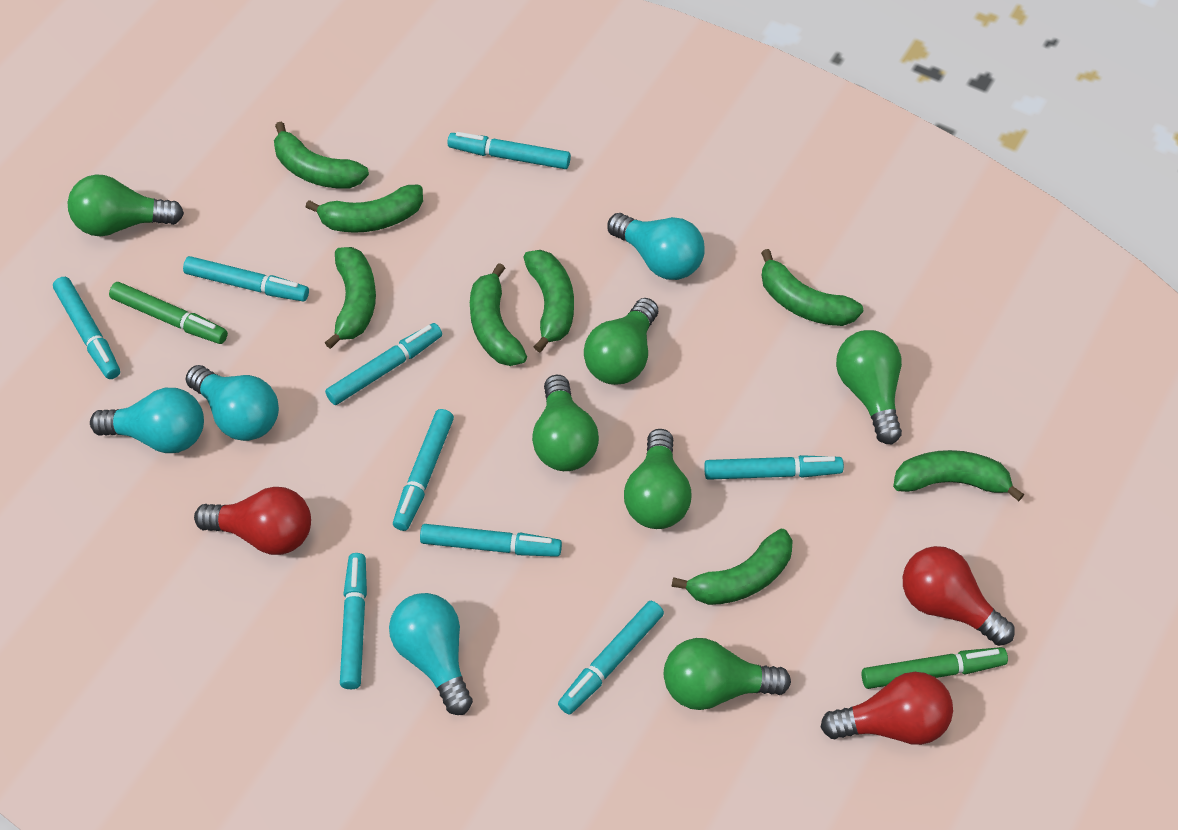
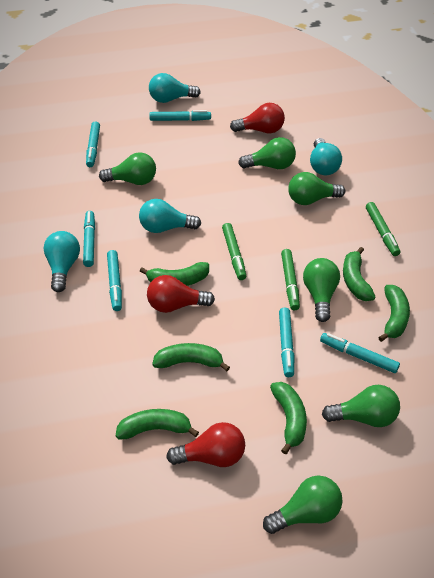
green banana: [274,121,369,189] [305,184,423,233] [324,247,376,349] [470,263,527,366] [523,250,574,352] [671,529,793,605] [761,249,863,326] [893,450,1024,501] = 8 -> [116,409,199,440] [140,262,209,286] [152,343,230,371] [270,382,307,454] [343,247,376,301] [378,285,410,342] = 6
green marker: [109,282,228,344] [862,647,1008,689] = 2 -> [222,223,246,280] [281,249,300,311] [366,202,400,256] = 3
turquoise marker: [53,277,120,379] [183,256,309,302] [325,323,442,405] [340,553,367,689] [393,409,454,531] [420,524,562,557] [447,132,571,169] [558,601,664,714] [704,455,844,480] = 9 -> [83,211,95,267] [86,121,100,167] [107,250,122,311] [149,110,211,121] [279,308,294,377] [320,333,400,373] = 6

